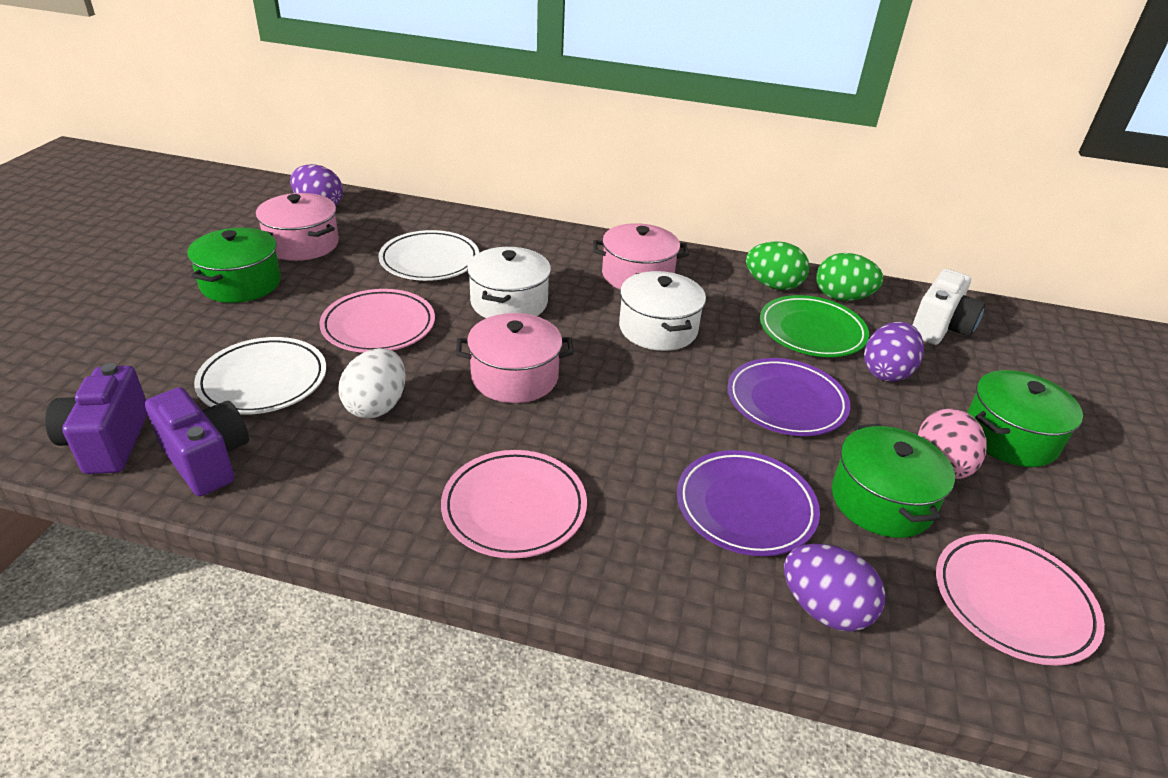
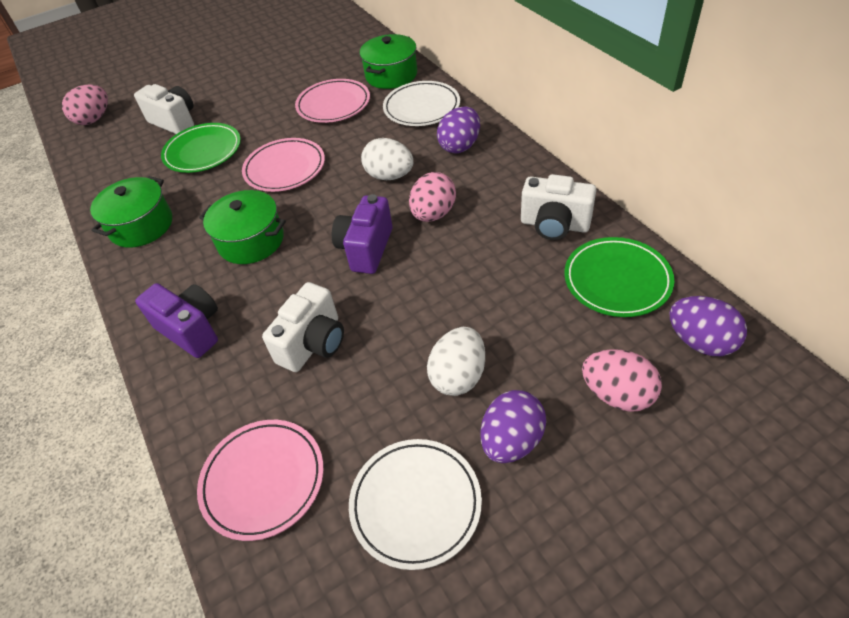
green egg: [746,241,809,290] [816,253,883,301] = 2 -> none = 0
green plate: [760,295,869,357] = 1 -> [161,123,241,173] [564,237,674,317] = 2
pink egg: [918,409,987,479] = 1 -> [62,84,108,125] [409,172,456,222] [582,349,662,412] = 3
pink pot: [256,193,339,261] [456,313,574,403] [593,223,689,289] = 3 -> none = 0
purple plate: [677,450,820,556] [727,358,850,436] = 2 -> none = 0
white camera: [912,269,985,345] = 1 -> [134,84,194,134] [262,282,344,372] [521,174,596,240] = 3
white egg: [339,348,406,418] = 1 -> [361,138,414,180] [427,327,485,396] = 2
white pot: [467,247,551,318] [619,271,706,351] = 2 -> none = 0

